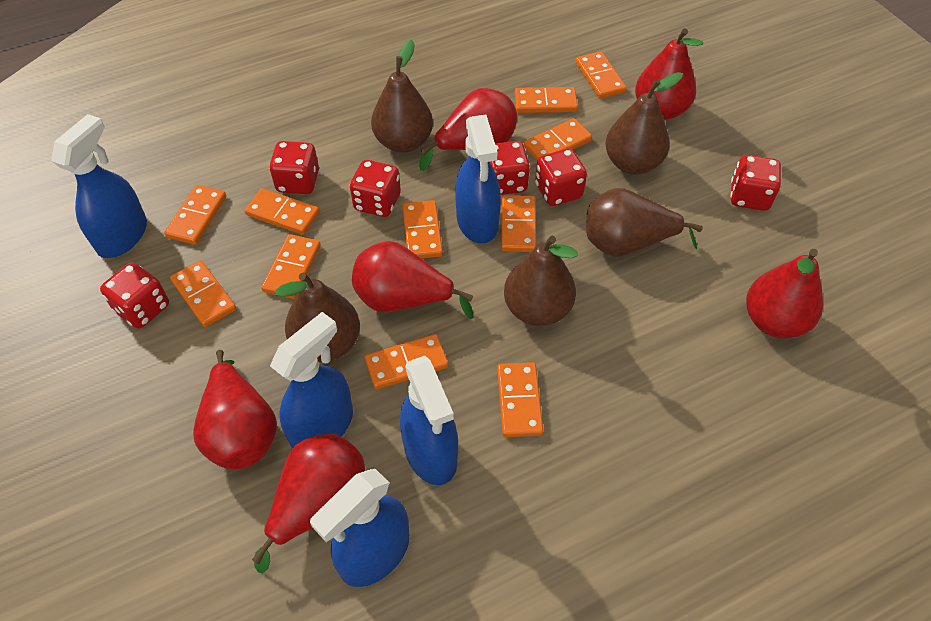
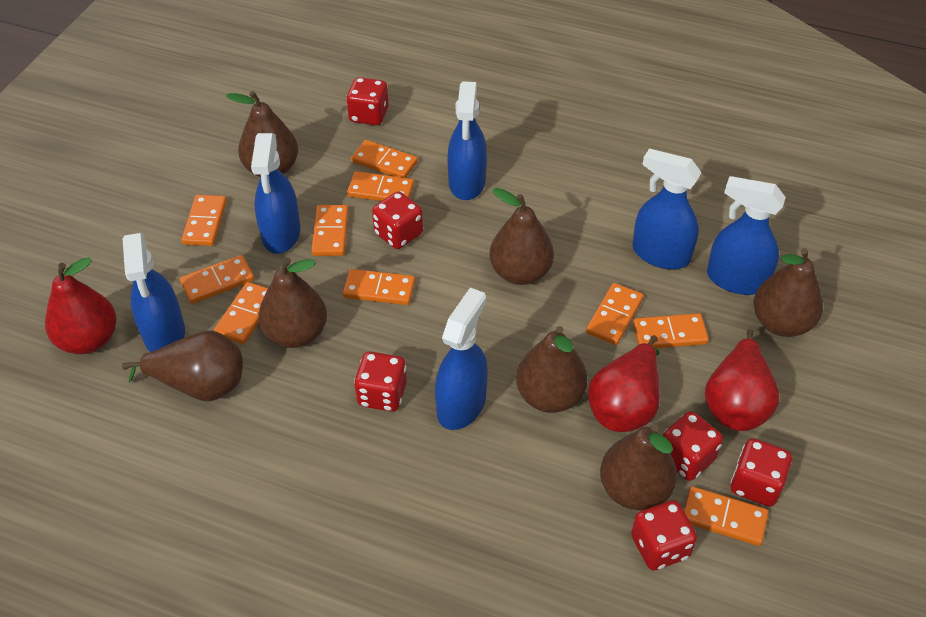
blue spray bottle: [51,114,147,258] [270,312,353,449] [310,469,409,587] [400,356,458,485] [455,114,501,243] = 5 -> [123,233,185,352] [251,133,301,254] [435,288,488,430] [448,81,487,200] [632,149,702,270] [707,176,786,295] = 6
brown pear: [275,273,360,362] [371,40,433,153] [504,236,578,326] [586,188,703,257] [605,72,683,175] = 5 -> [122,331,243,401] [226,91,298,177] [258,258,327,348] [489,188,554,285] [516,326,588,413] [600,424,677,511] [753,248,823,337] = 7
orange domino: [164,185,226,245] [170,260,236,327] [245,188,320,235] [261,234,321,299] [365,334,448,389] [402,200,443,258] [497,362,543,437] [501,195,536,252] [515,87,578,113] [524,118,592,160] [576,51,627,99] = 11 -> [180,255,254,304] [181,195,227,246] [214,282,268,344] [311,205,348,256] [343,269,415,305] [347,171,414,201] [351,140,418,178] [586,283,644,345] [633,313,709,348] [684,486,769,546] = 10
red pear: [193,350,277,470] [252,434,365,573] [352,241,473,319] [419,88,517,171] [635,28,703,120] [746,249,823,338] = 6 -> [45,257,117,354] [588,335,660,432] [705,329,779,431] = 3

